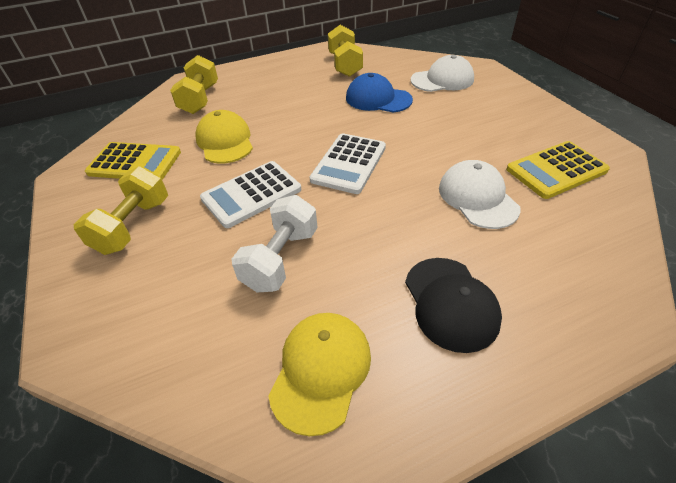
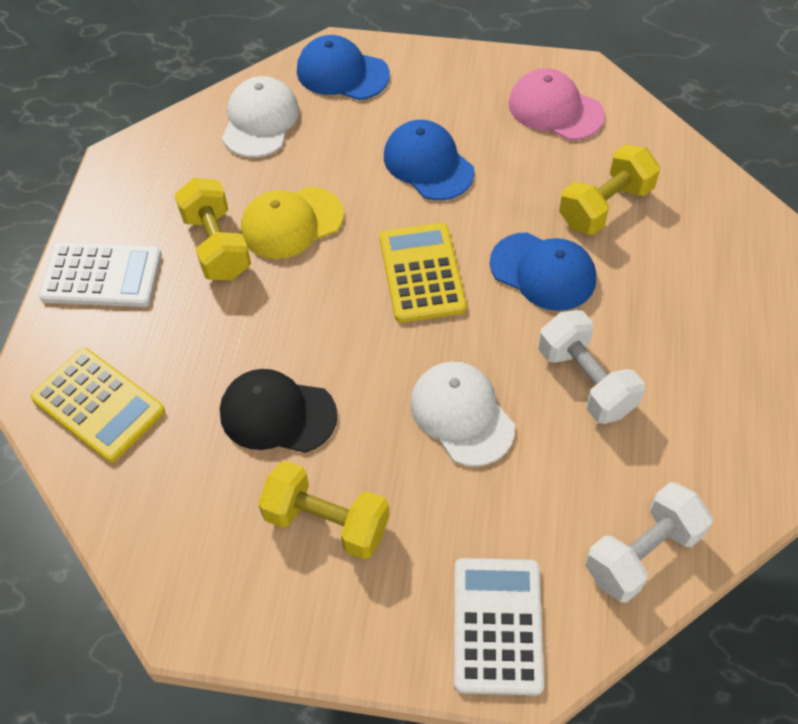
blue cap: [346,73,413,113] = 1 -> [297,35,390,100] [384,120,475,200] [490,232,596,311] = 3
pink cap: none = 0 -> [509,68,605,140] = 1
white dumbbell: [232,195,318,292] = 1 -> [538,310,645,424] [585,482,713,603] = 2
yellow cap: [196,110,253,163] [268,313,371,436] = 2 -> [241,186,344,259] = 1

